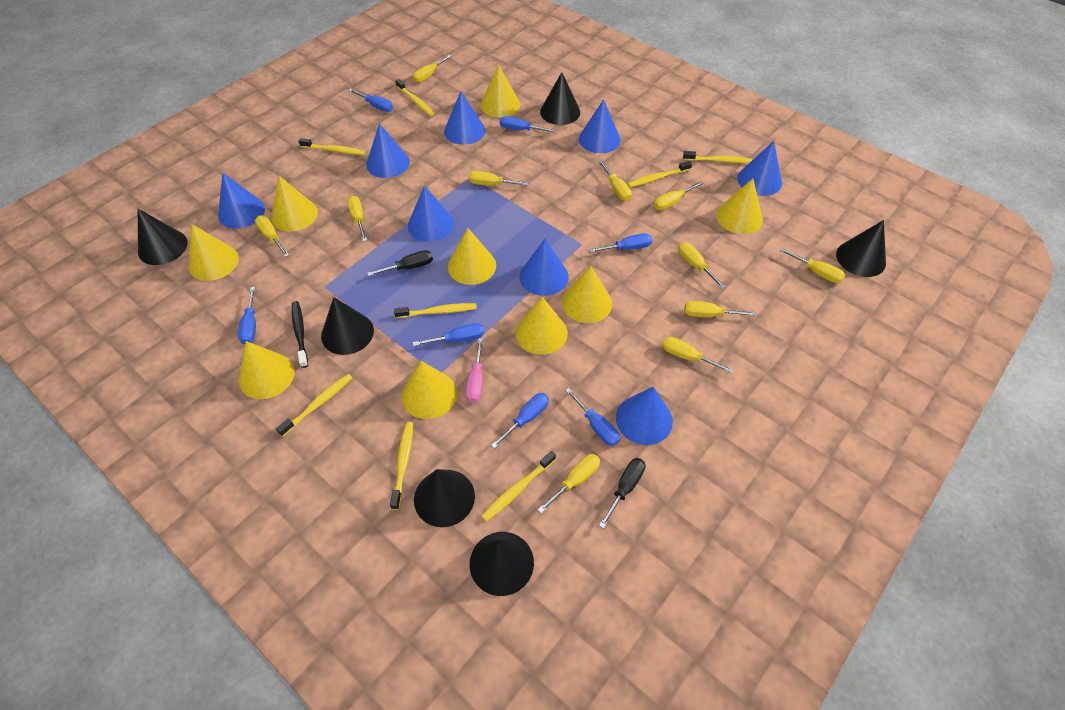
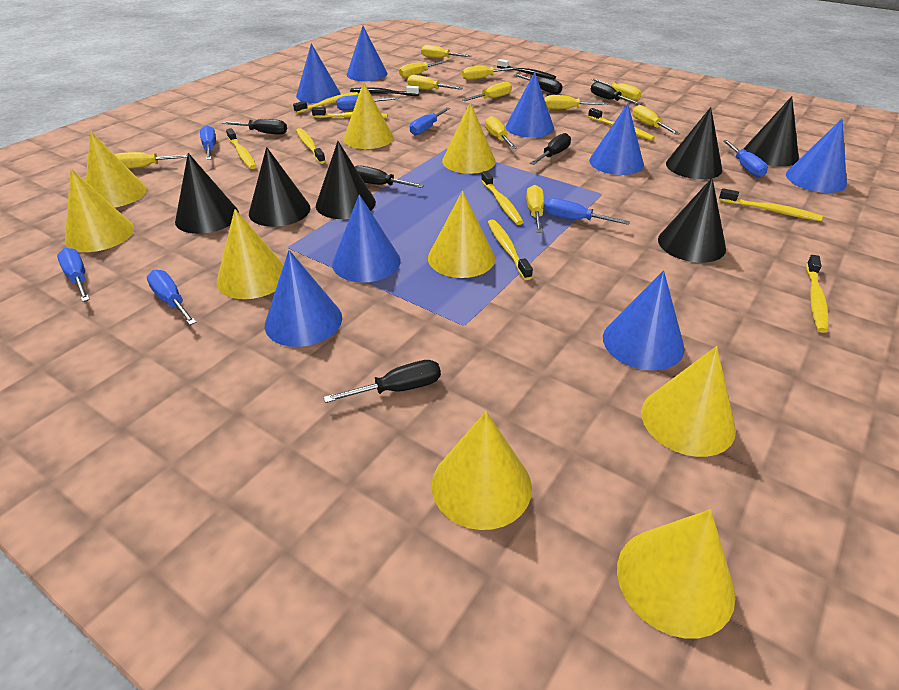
black screwdriver: [367,250,433,276] [599,458,645,528] = 2 -> [222,119,287,135] [324,360,441,403] [355,165,424,188] [514,74,563,94] [530,133,571,165] [591,82,642,105] = 6
black toothbrush: [292,301,308,368] = 1 -> [350,86,419,96] [497,59,556,79] = 2
pink screwdriver: [466,339,483,403] = 1 -> none = 0
yellow toothbrush: [276,374,352,437] [298,138,365,155] [390,422,413,510] [394,303,477,318] [395,79,434,116] [481,451,556,522] [628,161,692,187] [683,151,752,163] = 8 -> [226,128,256,169] [293,92,359,114] [296,128,325,164] [312,107,388,118] [481,171,523,225] [488,220,533,280] [588,108,655,141] [719,188,823,221] [806,255,829,333] = 9

